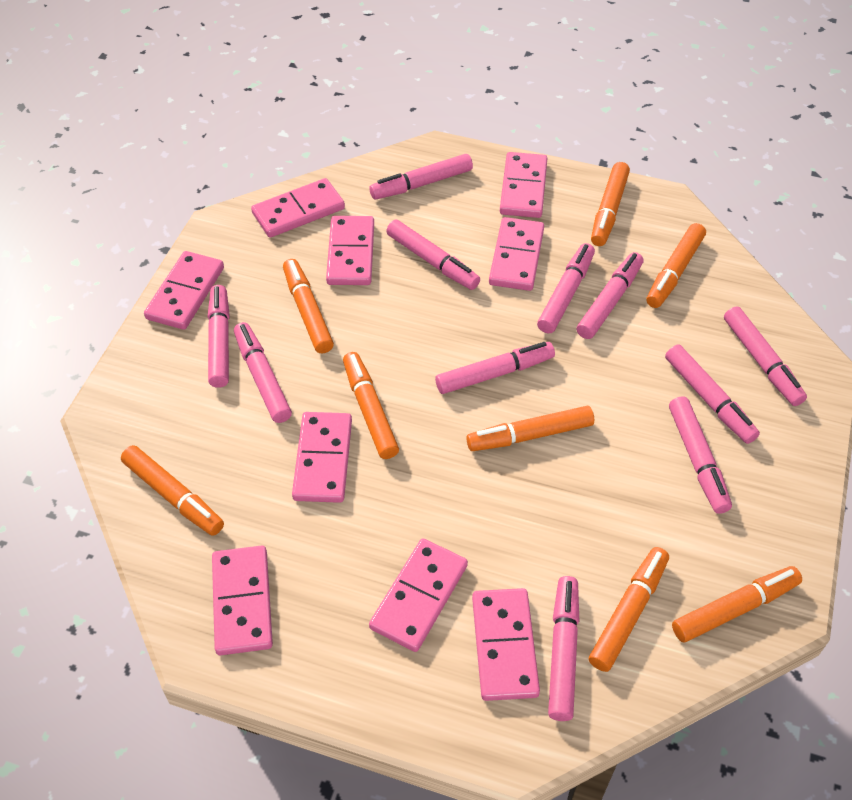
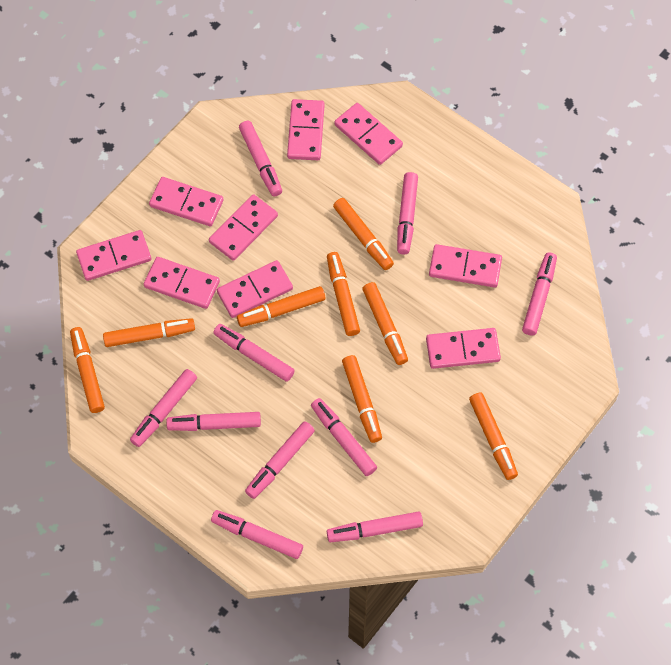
pink marker: [207,285,230,388] [234,322,292,423] [369,154,473,200] [386,220,480,290] [435,342,555,394] [537,243,595,333] [548,576,579,721] [576,252,643,339] [665,345,760,444] [669,396,732,514] [724,306,807,406] = 11 -> [130,369,197,447] [166,412,261,431] [211,510,303,559] [213,324,295,382] [239,121,282,196] [245,421,315,499] [311,398,377,476] [327,512,423,542] [397,172,418,254] [522,252,557,336] = 10

